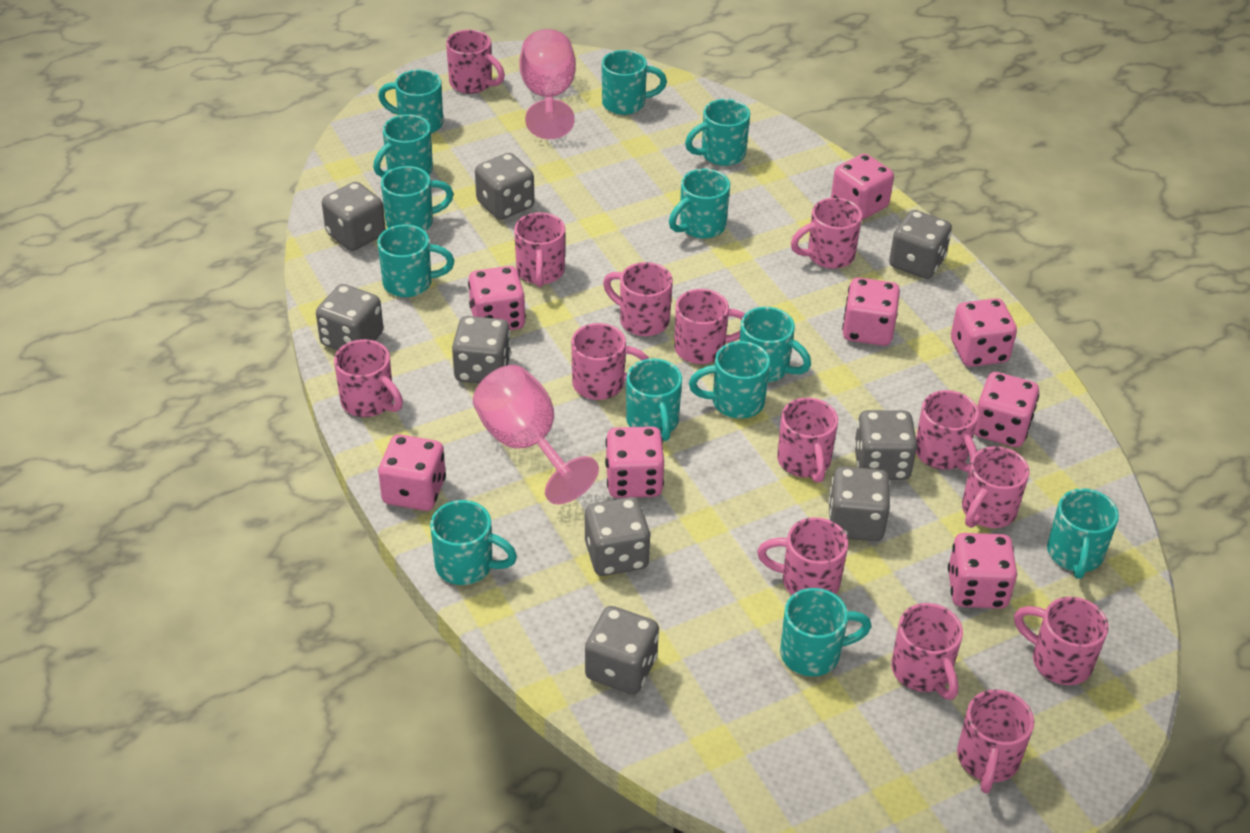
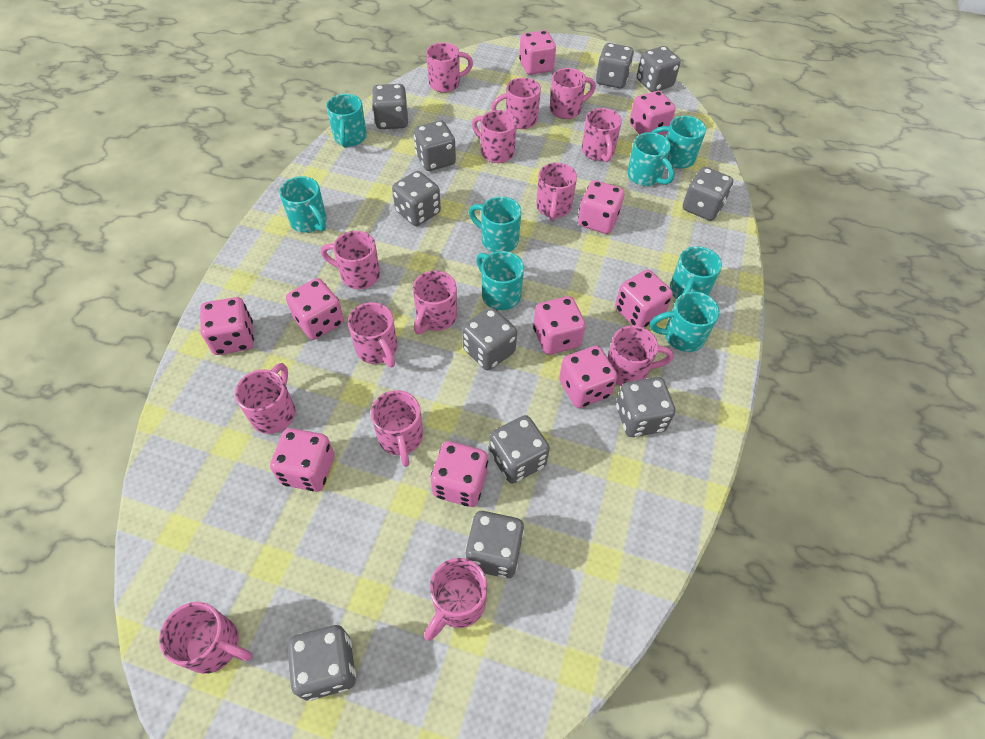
grey dice: [316,284,383,350] [322,182,386,251] [452,316,511,383] [475,153,534,220] [585,497,651,576] [585,606,659,694] [828,466,890,541] [854,410,917,480] [889,210,952,279] = 9 -> [287,625,356,701] [372,84,408,129] [392,171,441,226] [414,121,456,171] [462,307,517,370] [465,511,524,578] [489,415,550,484] [596,43,634,88] [616,377,675,437] [637,46,681,92] [683,167,733,221] = 11
pink dice: [378,434,446,511] [468,266,526,330] [605,426,664,498] [831,154,894,220] [842,278,900,346] [948,533,1017,609] [951,298,1017,367] [974,372,1039,447] = 8 -> [200,297,254,355] [270,428,334,492] [286,278,344,340] [431,441,488,507] [519,30,556,75] [533,296,586,355] [559,346,617,408] [578,180,624,234] [615,270,673,328] [630,91,676,135] = 10
pink goblet: [473,365,599,504] [520,29,576,139] = 2 -> none = 0
turquoise mug: [373,114,433,177] [377,224,454,297] [378,69,443,134] [381,166,454,231] [430,500,517,585] [602,50,667,115] [626,358,682,441] [669,169,730,239] [685,99,750,166] [689,341,770,419] [740,307,811,382] [780,588,872,676] [1047,488,1119,579] = 13 -> [279,176,326,233] [326,94,367,148] [469,197,521,252] [476,251,524,310] [627,132,674,186] [650,291,720,352] [652,116,706,169] [670,246,722,299] = 8

